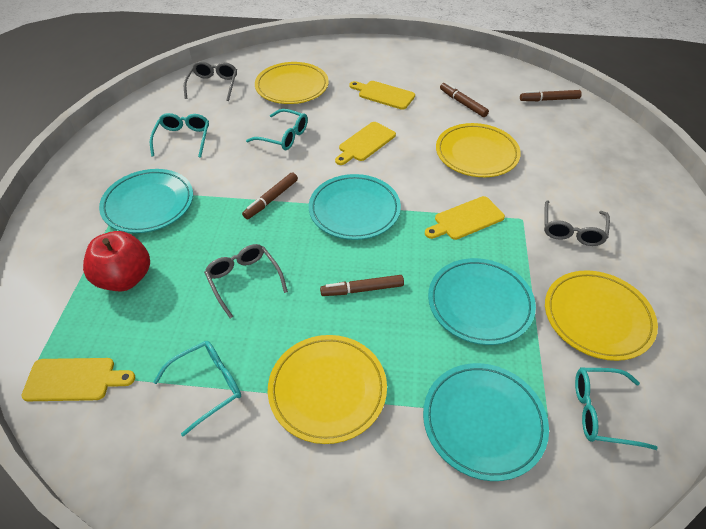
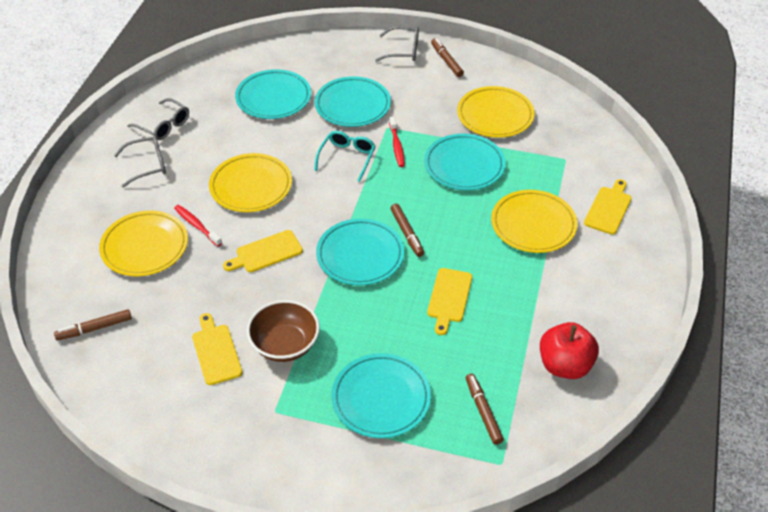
brown bowl: none = 0 -> [247,300,320,362] = 1
red toothbrush: none = 0 -> [174,205,222,246] [389,117,405,167] = 2
turquoise glasses: [150,113,209,158] [153,341,241,437] [246,109,308,150] [575,368,658,450] = 4 -> [314,131,376,182] = 1
turquoise plate: [99,169,193,233] [309,174,401,240] [423,363,549,481] [428,258,536,345] = 4 -> [235,69,311,119] [315,76,391,127] [316,219,404,285] [331,353,431,438] [424,134,506,190] = 5

